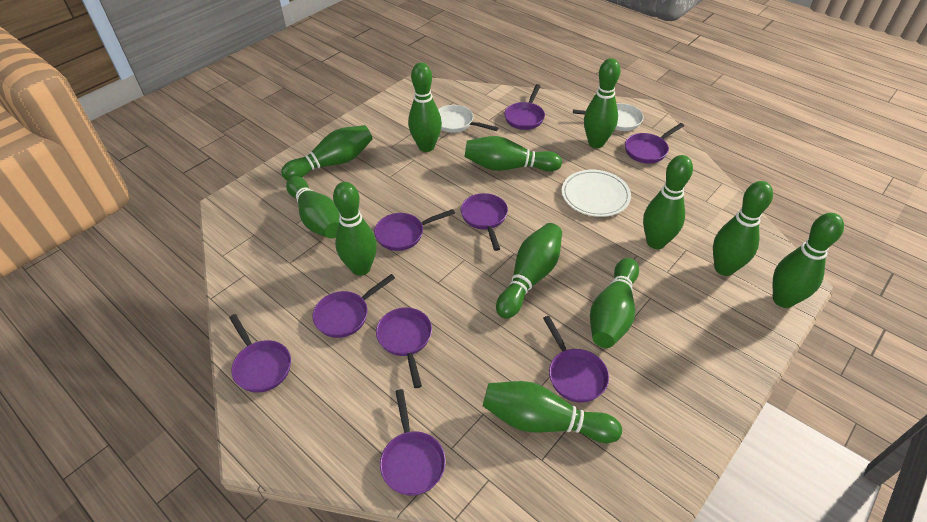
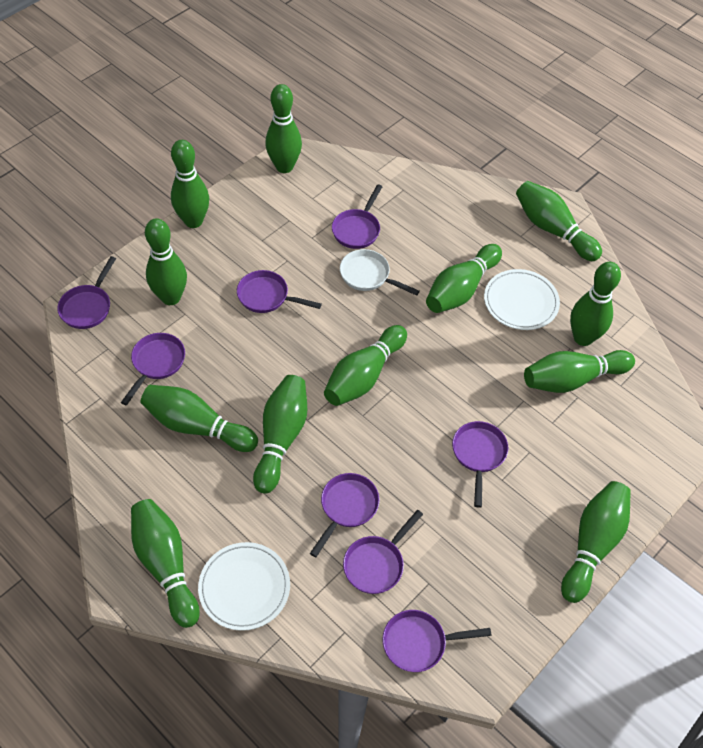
purple pan: [229,314,291,393] [312,274,395,338] [374,209,455,251] [376,308,432,388] [380,389,446,496] [461,193,508,251] [504,84,545,130] [543,316,609,403] [625,123,684,164] = 9 -> [57,256,116,329] [121,333,185,406] [237,270,322,313] [310,473,379,557] [332,184,382,249] [343,510,423,594] [382,610,492,672] [452,421,508,508] = 8
white pan: [438,105,498,133] [573,103,644,131] = 2 -> [340,249,420,296] = 1
white plate: [562,170,631,217] = 1 -> [198,542,290,631] [484,269,560,330] = 2

